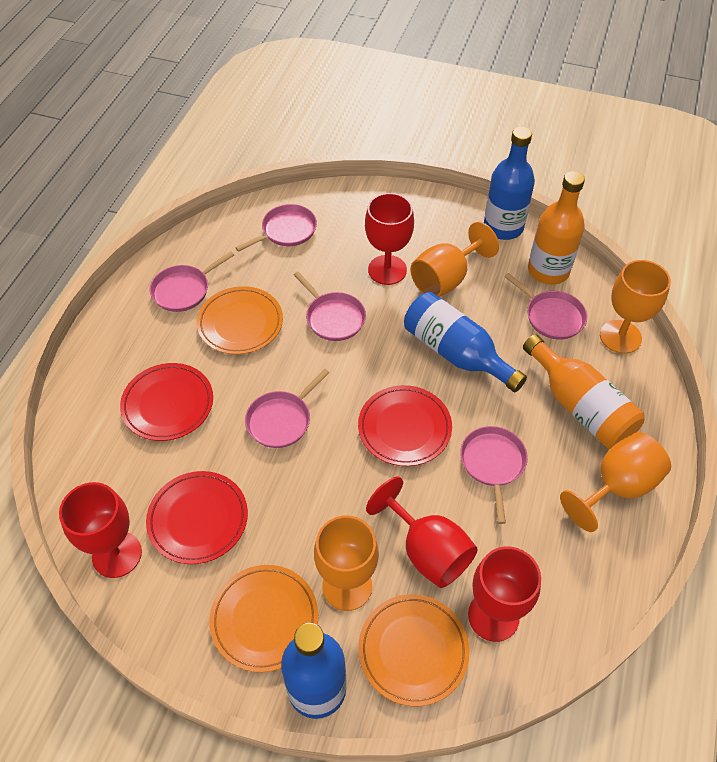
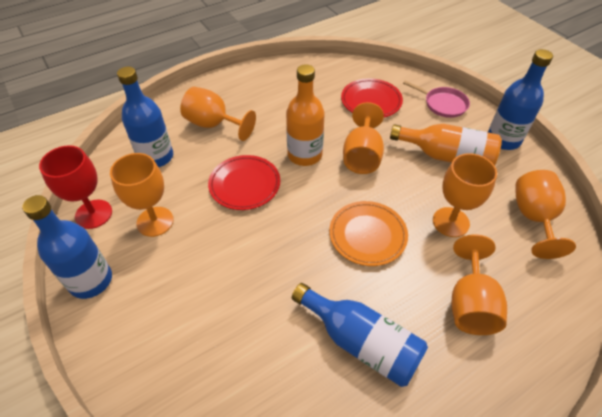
blue bottle: [281,623,347,719] [404,292,527,392] [484,127,535,240] = 3 -> [22,195,112,299] [117,67,173,167] [292,283,428,387] [488,49,553,150] = 4
orange goblet: [314,515,379,611] [410,222,499,297] [560,432,671,532] [600,260,671,354] = 4 -> [110,153,174,237] [180,87,256,141] [343,102,384,174] [433,153,497,237] [451,235,507,335] [516,170,576,259] = 6
orange plate: [197,286,283,355] [209,565,318,672] [358,594,470,706] = 3 -> [329,201,408,266] = 1
pink pan: [150,251,234,312] [235,204,317,252] [245,369,329,448] [294,272,366,341] [460,426,528,524] [504,273,587,340] = 6 -> [403,81,470,118] = 1
red goblet: [59,482,142,578] [365,193,414,285] [366,477,478,588] [468,547,541,642] = 4 -> [39,145,112,229] = 1
red plate: [120,363,213,441] [146,471,248,564] [358,385,452,466] = 3 -> [208,155,280,210] [341,78,403,117] = 2

